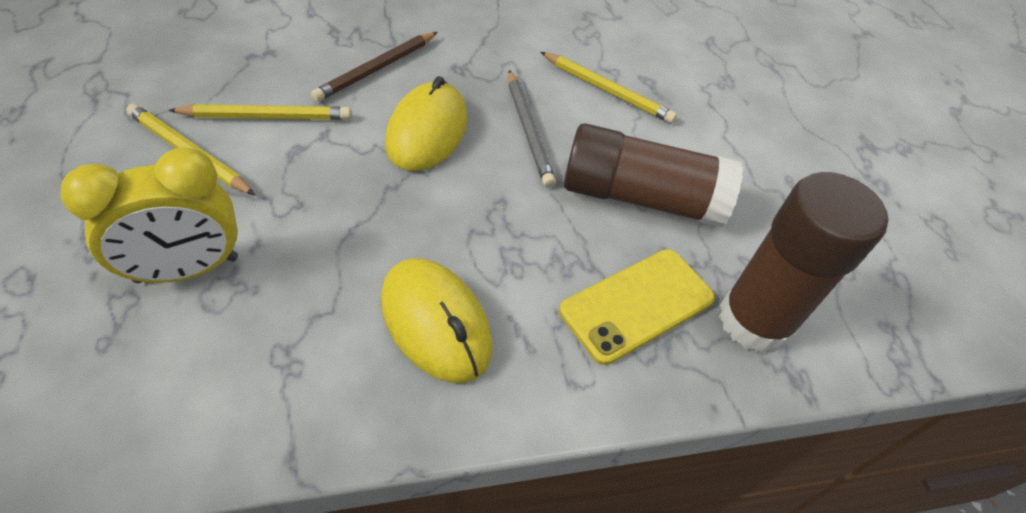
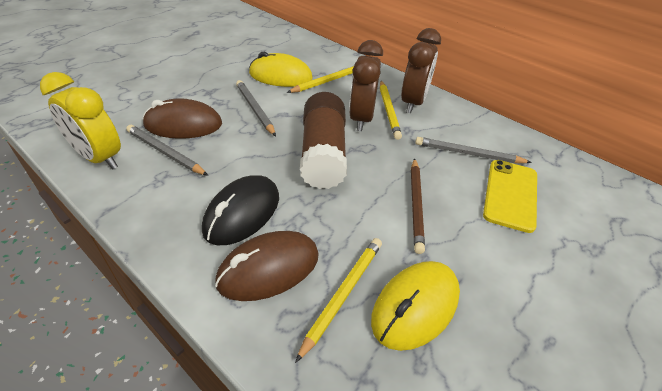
black mouse: none = 0 -> [202,175,279,245] = 1
brown clock: none = 0 -> [349,40,383,131] [401,28,441,113] = 2
brown glue stick: [564,123,743,227] [719,172,889,354] = 2 -> [300,92,347,189] = 1
brown mouse: none = 0 -> [143,98,222,139] [215,231,319,301] = 2
grey pencil: [508,70,556,188] = 1 -> [126,125,208,176] [236,80,276,136] [415,137,532,163] = 3

